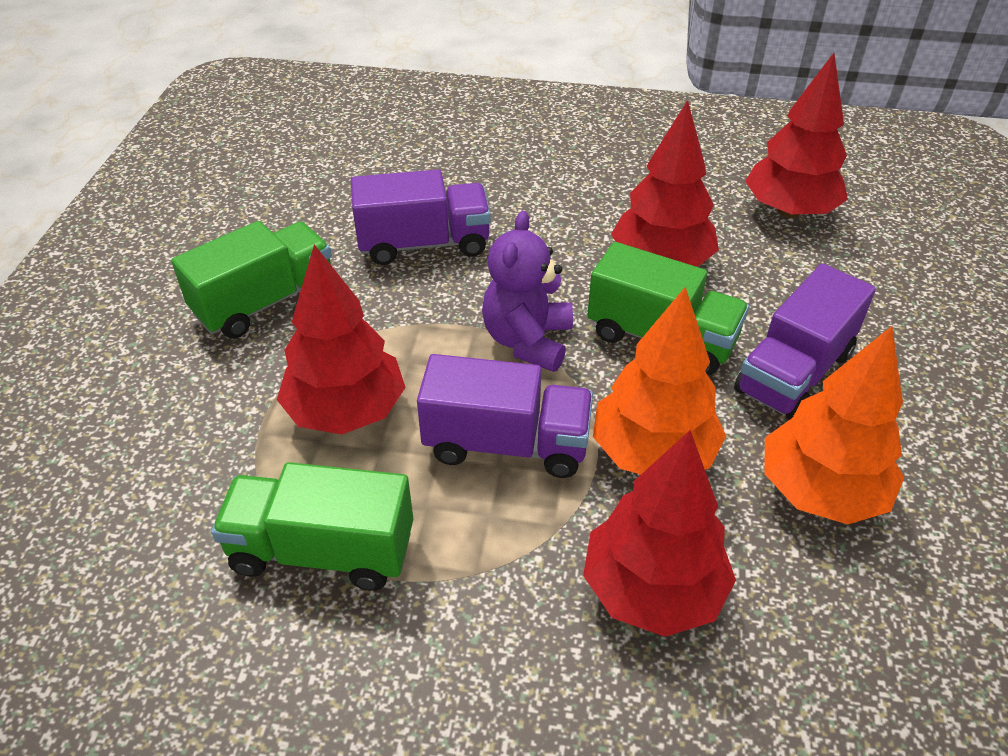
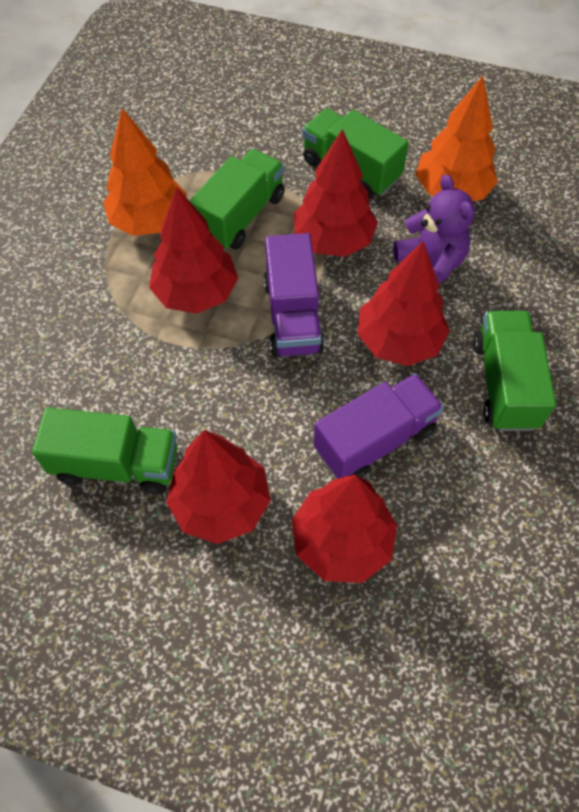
green truck: [171,221,332,339] [211,462,413,591] [587,242,749,375] = 3 -> [32,407,178,494] [189,149,285,250] [302,109,409,199] [473,311,556,431] = 4
purple truck: [351,169,491,265] [417,354,593,478] [734,263,876,420] = 3 -> [264,233,325,357] [313,374,444,479] = 2
red tree: [277,245,406,434] [583,430,736,637] [611,100,719,267] [745,53,848,218] = 4 -> [149,187,238,314] [166,430,271,544] [292,475,397,583] [294,129,378,257] [357,241,450,366] = 5

